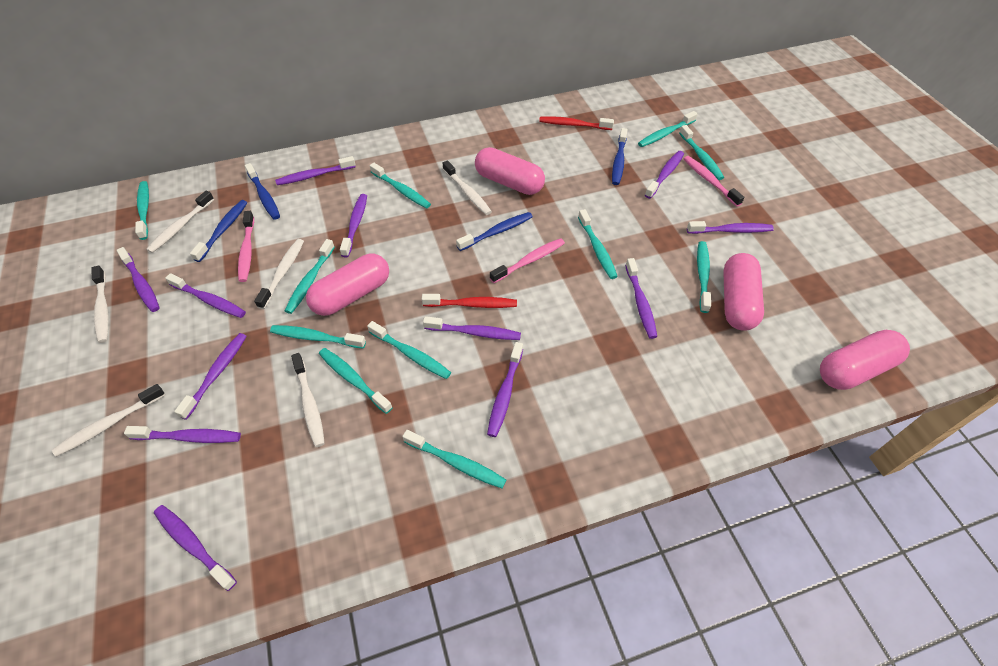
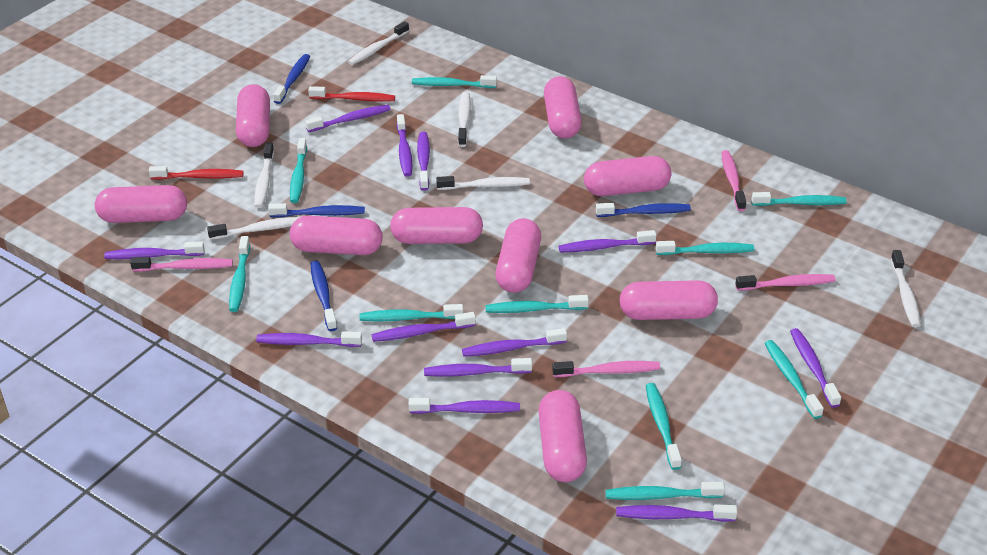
pink capsule: [306,253,389,316] [475,147,545,195] [723,253,764,331] [820,330,910,390] = 4 -> [95,185,187,223] [236,84,270,147] [290,216,383,255] [390,207,483,244] [496,218,541,293] [538,390,587,482] [544,76,582,139] [584,156,672,196] [620,280,718,320] = 9
pink toothbrush: [238,211,254,282] [490,238,565,283] [684,156,744,207] = 3 -> [130,257,233,272] [552,361,660,377] [721,150,746,211] [735,274,835,291] = 4
turquoise toothbrush: [135,181,149,240] [270,325,366,349] [285,239,335,314] [319,348,393,414] [367,321,451,379] [370,163,431,209] [402,430,506,488] [578,209,618,279] [638,111,698,147] [679,125,724,180] [697,241,711,313] = 11 -> [229,236,250,312] [290,138,307,203] [360,304,463,321] [412,75,497,88] [485,295,589,313] [605,482,725,500] [646,383,682,470] [656,241,754,255] [752,192,847,206] [765,340,824,419] = 10

